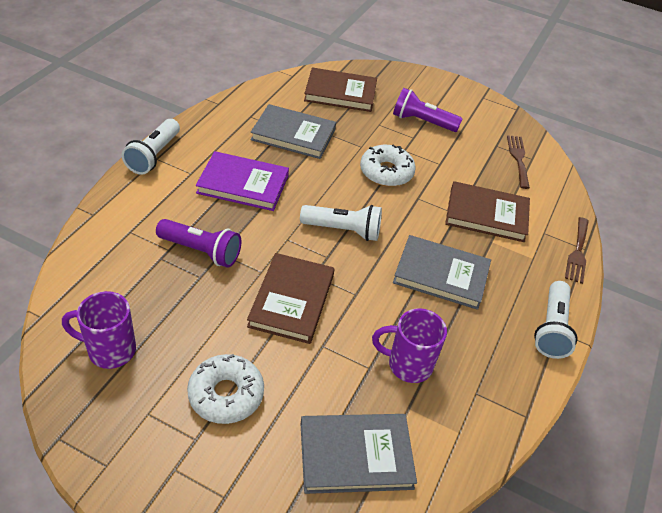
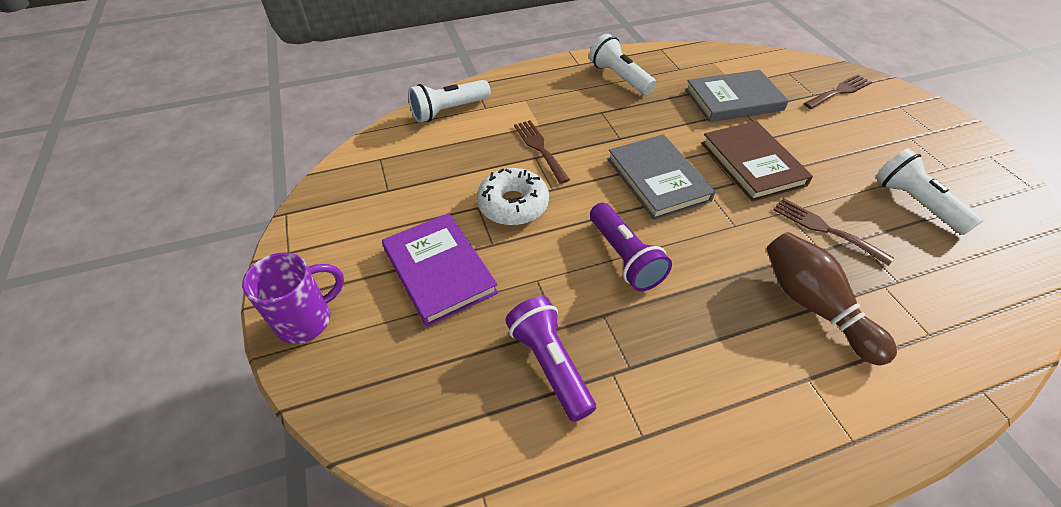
brown book: [247,253,335,344] [304,67,377,112] [445,181,530,242] = 3 -> [701,121,813,202] = 1
brown bowling pin: none = 0 -> [766,232,897,365] = 1
brown fork: [507,135,530,189] [565,217,589,284] = 2 -> [514,120,570,184] [773,198,894,266] [804,75,872,109] = 3
grey book: [250,104,336,159] [301,414,417,494] [393,235,491,310] = 3 -> [608,134,715,220] [685,70,789,122] = 2
purple mug: [62,291,136,369] [372,308,447,383] = 2 -> [242,252,344,344] = 1
white donut: [187,354,264,424] [360,145,416,187] = 2 -> [477,168,549,225] = 1

